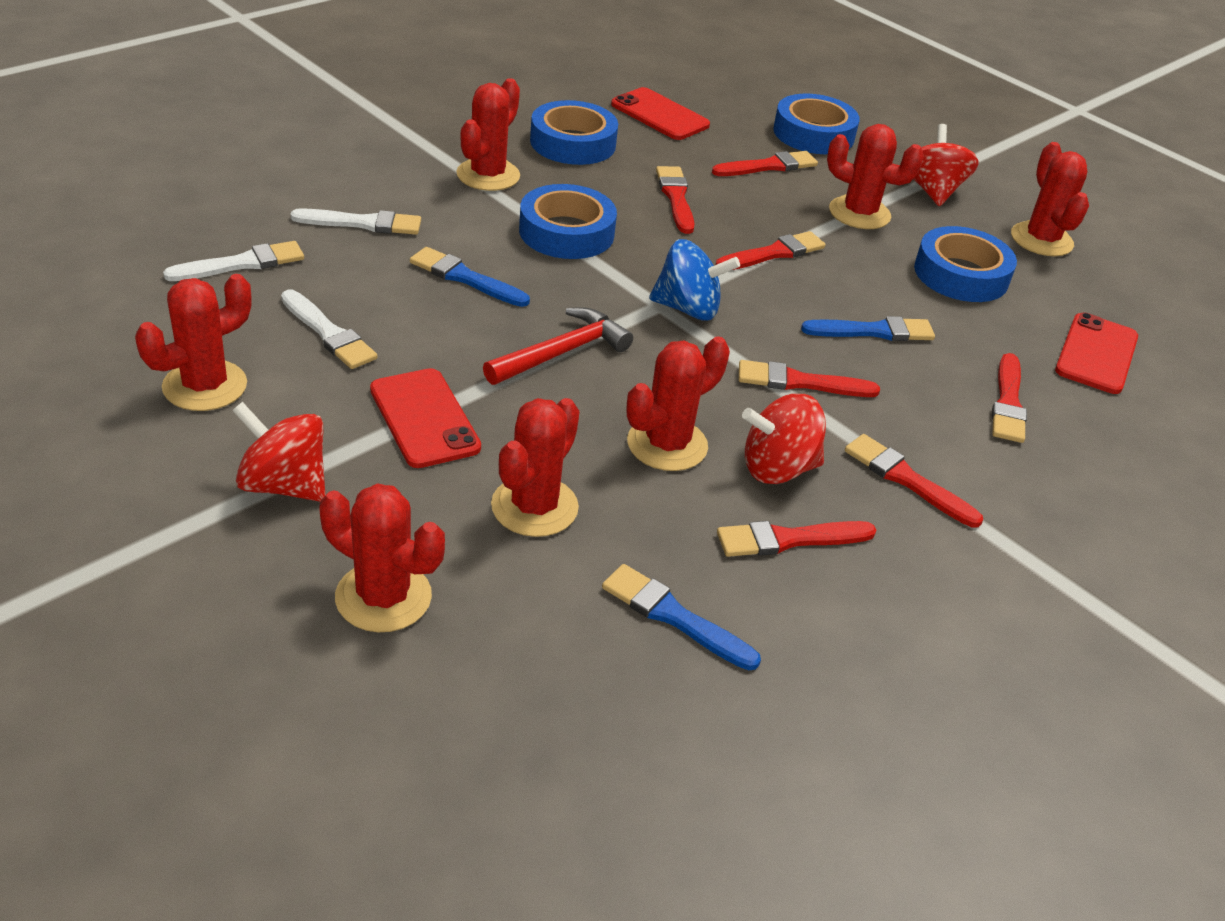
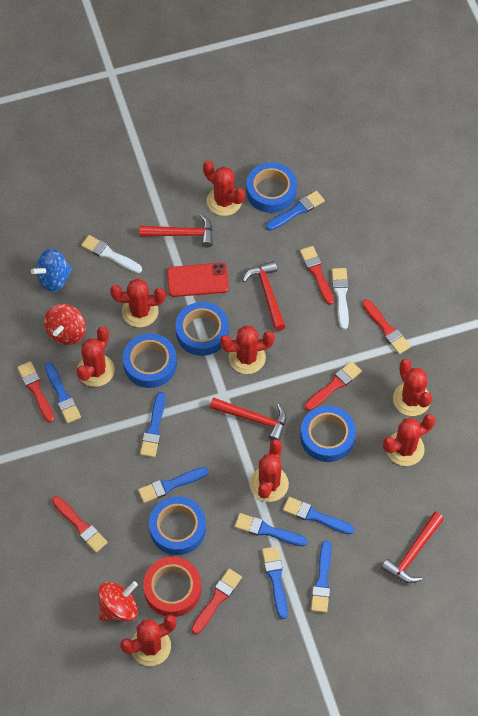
blue brush: [410,247,530,307] [602,564,761,670] [801,316,935,341] = 3 -> [45,362,81,423] [138,467,209,503] [140,392,166,458] [235,513,307,546] [262,546,288,619] [266,191,325,231] [283,497,354,534] [311,541,331,613] = 8
blue tape: [519,184,617,259] [530,100,618,165] [773,94,860,154] [914,226,1017,302] = 4 -> [123,333,177,388] [149,496,206,555] [175,302,229,356] [246,162,297,213] [300,406,356,462] = 5
red brush: [656,166,695,234] [712,151,818,176] [716,231,825,270] [717,521,876,557] [739,360,880,397] [845,434,983,527] [992,353,1027,443] = 7 -> [17,361,54,423] [52,496,108,553] [191,569,242,635] [300,246,334,305] [305,361,362,411] [362,299,411,354] = 6
red cactus: [135,274,251,411] [319,484,445,632] [456,78,520,191] [491,398,580,537] [626,336,730,471] [827,124,924,229] [1011,142,1089,256] = 7 -> [76,326,115,387] [110,278,166,327] [120,615,177,666] [203,161,245,216] [220,325,275,374] [250,439,289,502] [383,414,435,466] [393,359,432,416] = 8
red hammer: [483,307,633,385] = 1 -> [139,214,213,247] [210,397,287,440] [242,261,286,331] [381,512,444,583] = 4
red phone: [370,368,481,468] [611,87,710,140] [1055,313,1138,394] = 3 -> [167,263,229,297] = 1
red spinning top: [232,402,326,502] [742,394,826,484] [913,124,979,206] = 3 -> [44,304,86,345] [98,581,138,621] = 2
red tape: none = 0 -> [143,557,201,617] = 1
white brush: [163,241,304,281] [281,289,377,369] [290,208,421,235] = 3 -> [81,235,142,273] [332,268,349,329] = 2

